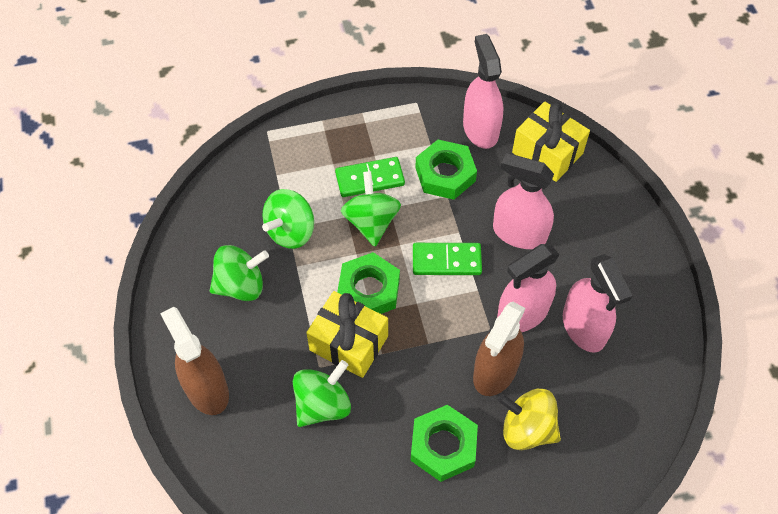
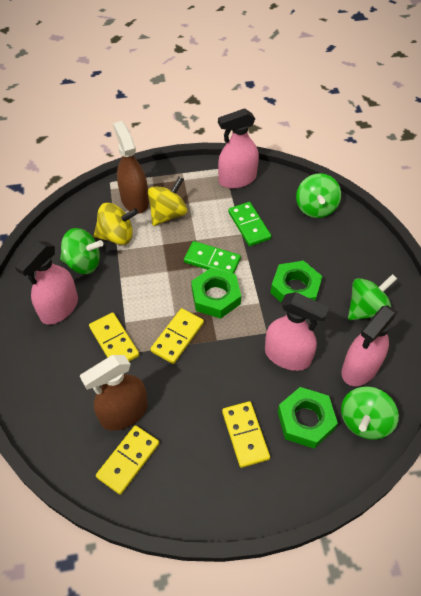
yellow domino: none = 0 -> [89,312,139,361] [96,425,159,495] [150,308,204,364] [222,401,270,468] = 4
yellow gift: [306,291,388,378] [512,101,590,182] = 2 -> none = 0
yellow spinning top: [498,389,561,450] = 1 -> [94,203,138,245] [148,176,187,226] = 2

